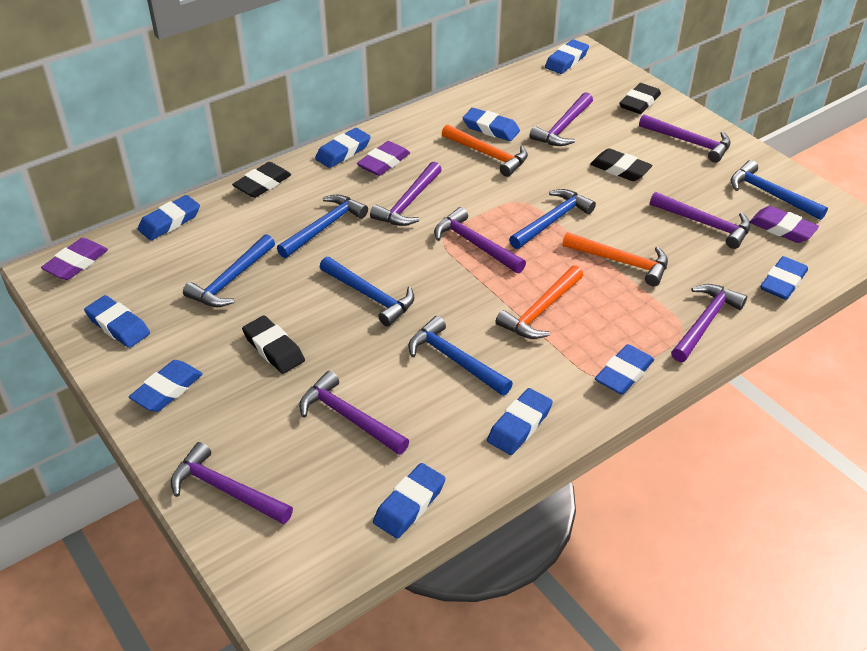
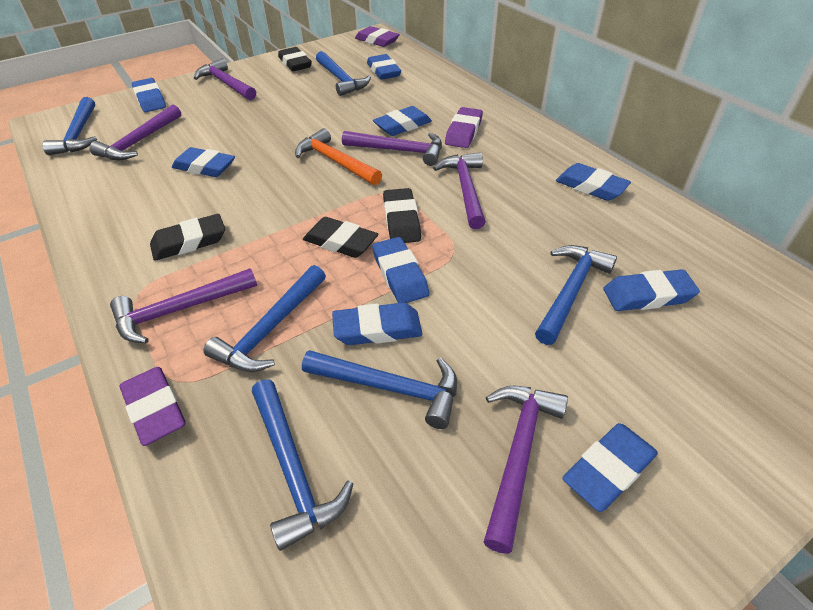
blue eraser: [84,295,150,348] [129,360,203,412] [138,195,200,240] [315,128,371,168] [373,463,446,539] [463,108,520,141] [487,388,553,455] [545,39,589,74] [595,344,654,395] [760,256,808,300] = 10 -> [132,78,166,112] [172,147,235,177] [332,303,422,345] [367,54,401,80] [372,237,429,303] [373,106,432,136] [556,163,631,201] [562,423,658,512] [603,269,700,311] = 9
orange hammer: [442,124,528,177] [496,265,583,339] [562,232,668,286] = 3 -> [295,128,382,185] = 1
purple hammer: [171,442,293,524] [299,371,409,455] [370,162,442,226] [434,207,526,273] [529,92,593,146] [639,114,731,163] [650,192,751,249] [671,284,747,362] = 8 -> [89,104,181,160] [110,268,257,344] [194,58,256,100] [342,131,442,166] [433,152,486,229] [484,386,568,554] = 6

